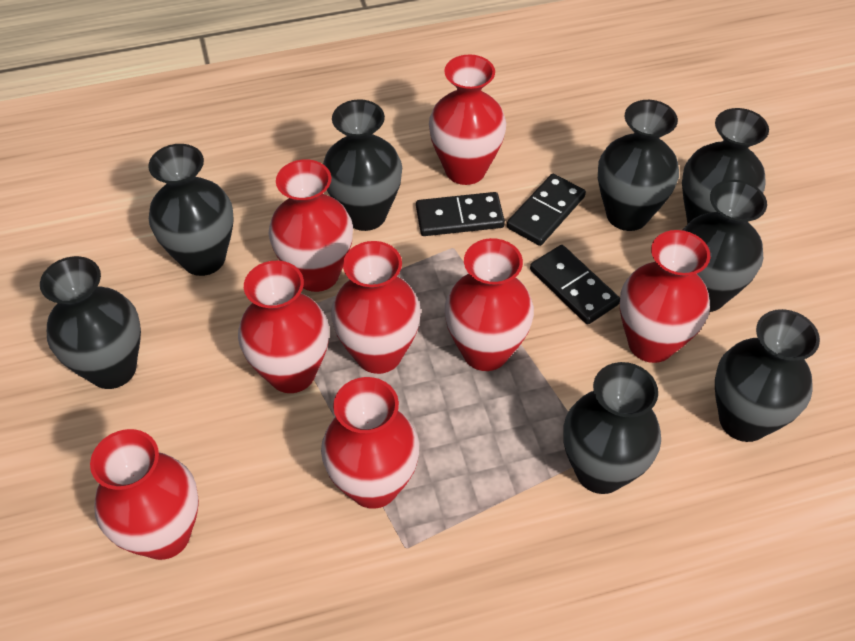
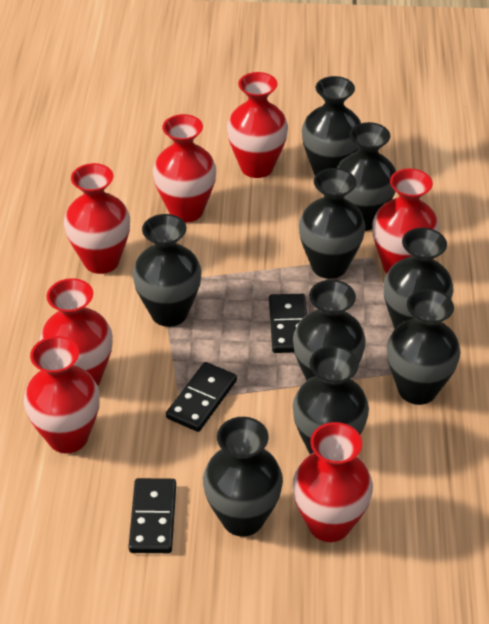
black vase: [40,256,141,389] [148,144,234,276] [323,99,402,231] [564,362,661,494] [598,100,679,231] [682,108,769,224] [683,180,767,312] [715,309,820,442] = 8 -> [132,214,201,327] [203,417,283,536] [293,280,366,381] [293,346,369,454] [299,168,365,279] [302,76,361,176] [337,122,396,231] [383,228,454,329] [387,289,461,405] = 9
red vase: [90,429,199,560] [238,261,329,393] [268,159,353,292] [321,377,419,509] [331,241,421,374] [429,55,506,185] [445,238,534,371] [620,230,710,363] = 8 -> [24,336,100,453] [40,278,113,385] [64,163,130,274] [153,114,216,222] [227,72,288,178] [293,422,373,542] [372,168,439,273] = 7

